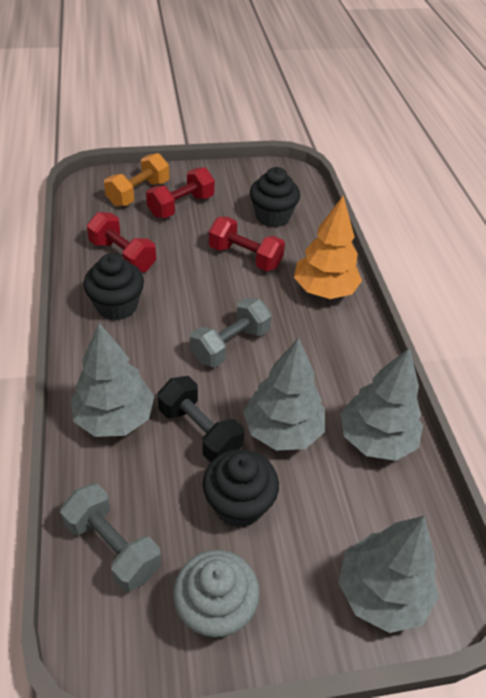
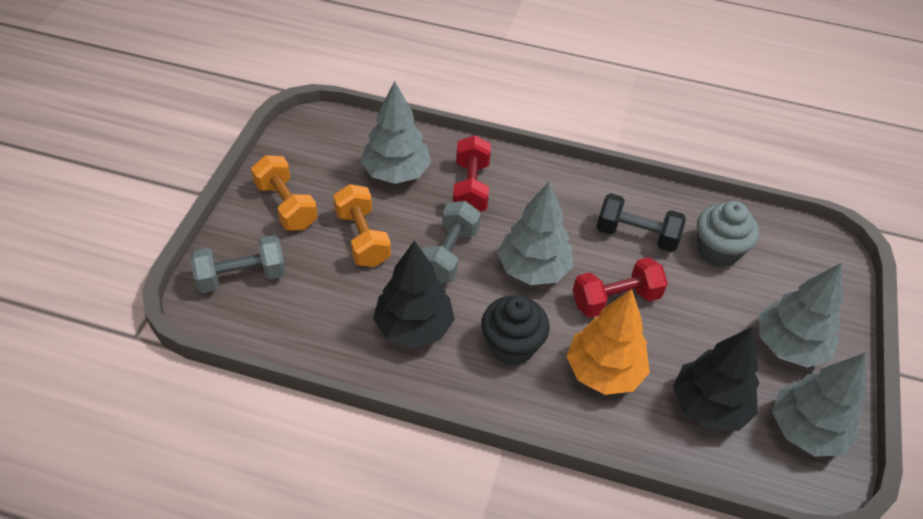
black cupcake: [83,253,144,321] [203,449,279,528] [250,167,300,227] = 3 -> [481,296,550,365] = 1
black tree: none = 0 -> [373,241,455,348] [673,327,759,431] = 2
orange dumbbell: [104,153,170,207] = 1 -> [251,155,318,230] [333,184,391,267] = 2
red dumbbell: [87,212,156,272] [146,167,215,218] [209,217,285,271] = 3 -> [453,135,491,212] [573,257,668,318] = 2

